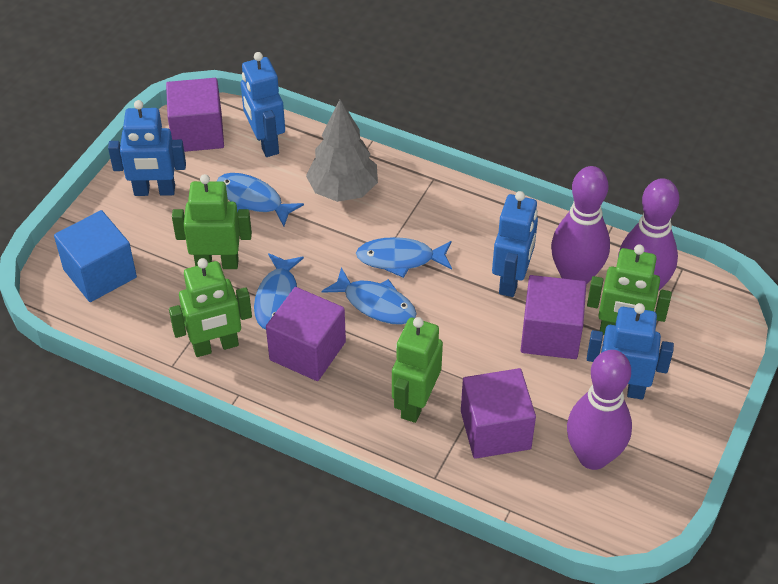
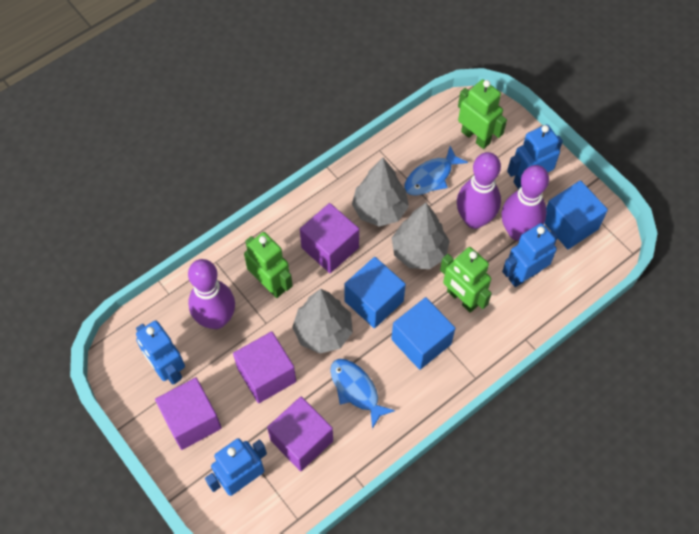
blue cube: [54,210,137,302] = 1 -> [344,257,406,328] [391,297,455,370] [544,180,608,249] = 3
blue fish: [217,173,304,226] [254,253,304,329] [321,267,417,325] [356,237,452,278] = 4 -> [330,359,396,429] [404,146,468,196] = 2
green robot: [169,258,252,357] [172,174,252,269] [392,317,443,423] [587,245,672,335] = 4 -> [244,232,293,298] [440,247,492,313] [458,79,507,149] = 3
grey tree: [306,100,378,202] = 1 -> [292,289,353,354] [352,158,409,227] [392,203,450,269] = 3

